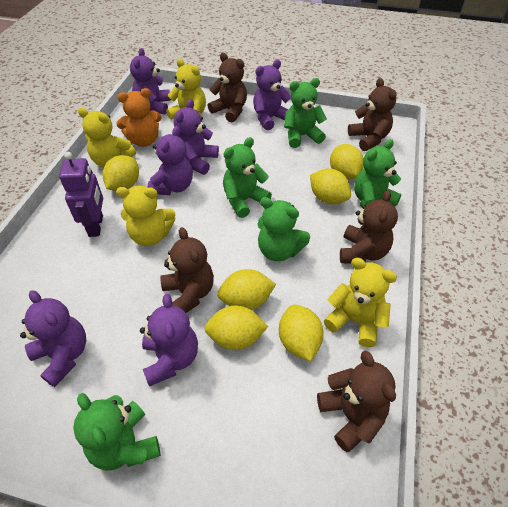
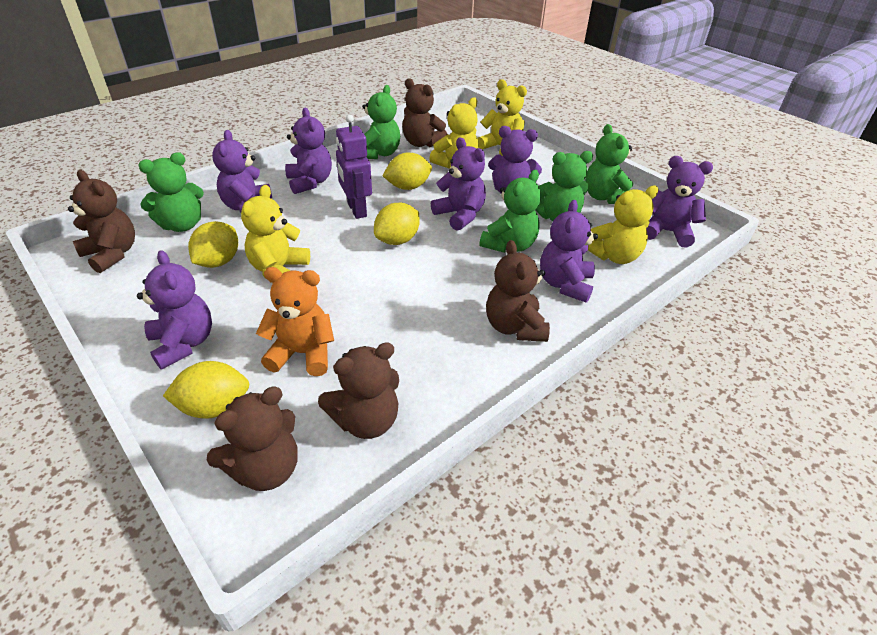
purple teddy bear: [20,290,86,387] [130,48,171,115] [140,294,198,386] [148,126,193,195] [174,99,219,175] [253,60,291,130] = 6 -> [137,250,212,369] [212,130,272,213] [285,108,332,194] [431,137,486,231] [488,126,542,193] [540,200,598,303] [646,156,713,248] = 7
yellow lemon: [103,155,139,191] [204,306,268,350] [217,269,276,310] [279,305,324,361] [310,168,351,204] [330,144,364,179] = 6 -> [163,361,249,419] [188,221,238,268] [374,203,419,245] [382,152,432,190] = 4

